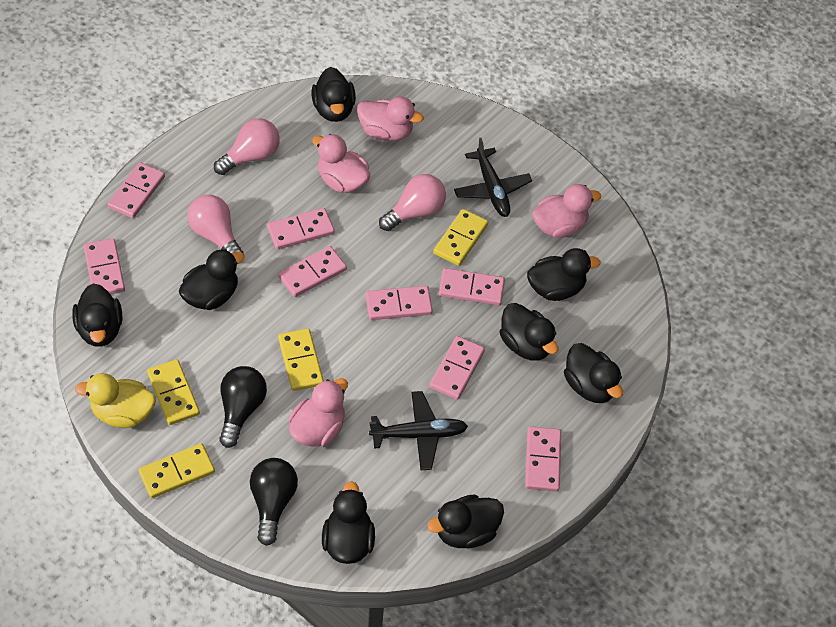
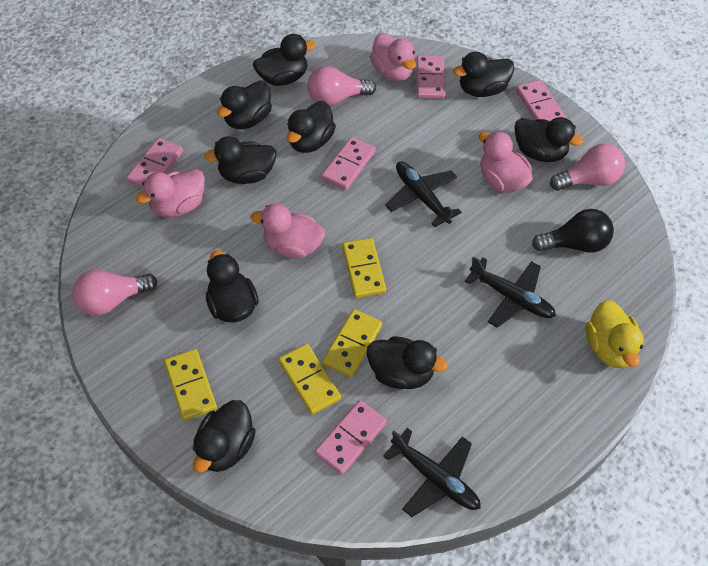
black duck: [72,283,122,347] [178,249,245,310] [311,67,356,122] [322,481,375,564] [427,494,504,548] [500,303,558,361] [527,248,601,301] [564,343,623,403] = 8 -> [192,400,256,473] [204,136,277,184] [206,250,259,322] [217,80,272,129] [253,34,316,86] [286,101,336,153] [367,336,448,389] [453,52,514,97] [514,117,583,162] = 9
black light bulb: [219,366,267,448] [250,458,298,546] = 2 -> [532,209,614,253] = 1
black plane: [369,391,468,470] [454,138,532,217] = 2 -> [383,428,481,517] [385,162,461,227] [465,256,556,328] = 3
pink domino: [84,238,125,294] [108,162,165,218] [267,208,335,249] [278,246,347,297] [366,286,433,320] [429,336,485,400] [439,268,505,306] [525,426,561,492] = 8 -> [126,138,183,189] [315,400,387,475] [321,137,376,190] [416,55,445,99] [516,80,566,121] = 5

